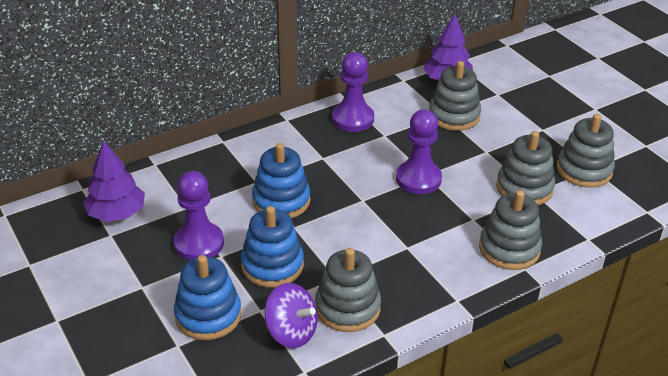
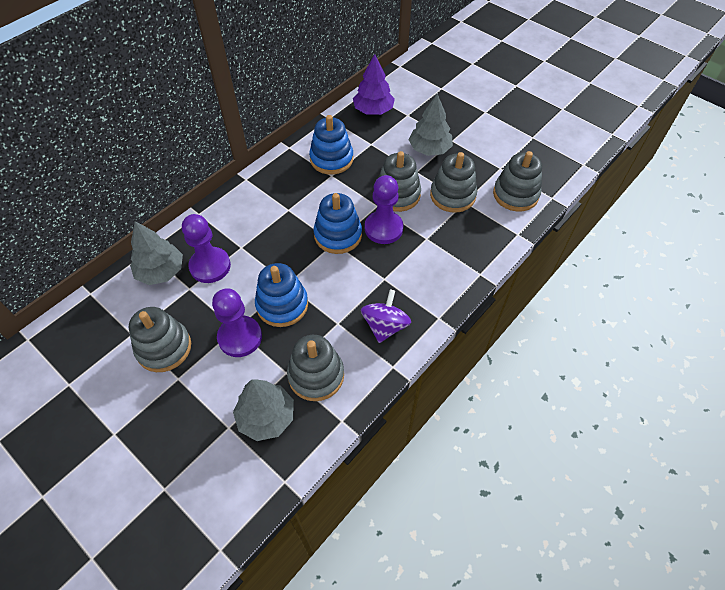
grey tree: none = 0 -> [130,221,183,285] [233,379,294,441] [408,94,453,156] = 3
purple tree: [83,141,145,222] [423,14,473,81] = 2 -> [353,54,395,115] = 1

